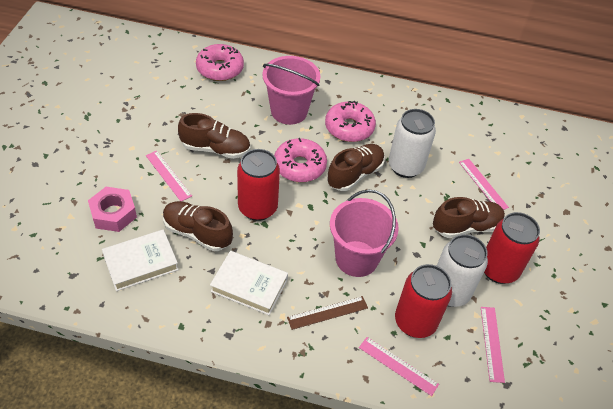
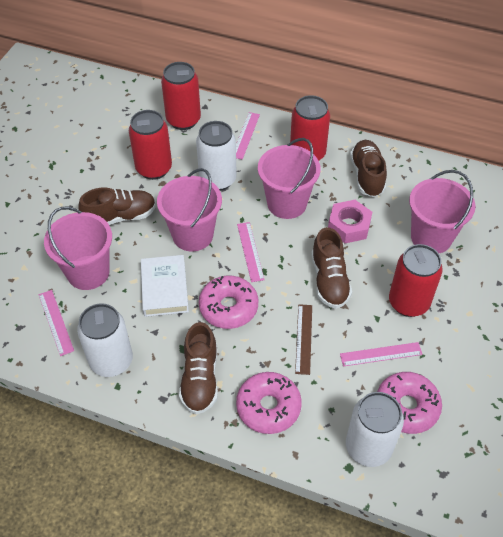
pink bucket: [262,56,320,125] [330,189,399,277] = 2 -> [44,207,112,290] [157,168,222,251] [258,138,321,219] [409,170,476,253] = 4
red can: [237,149,280,221] [395,264,452,338] [484,212,540,284] = 3 -> [129,110,172,180] [161,62,201,130] [290,95,330,161] [389,244,443,317] = 4
white book: [102,229,179,291] [210,251,288,315] = 2 -> [141,255,189,317] = 1
white can: [388,109,436,178] [437,234,488,307] = 2 -> [77,303,133,377] [196,121,237,191] [346,392,404,467] = 3

